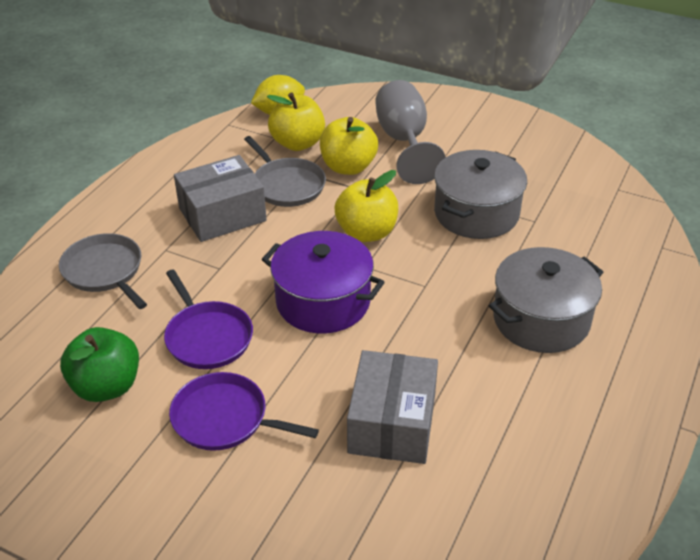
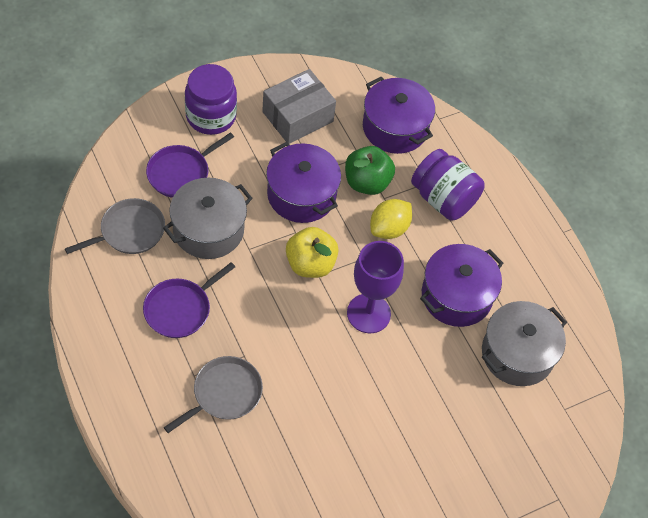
grey box: [174,155,267,242] [347,350,438,464] = 2 -> [262,69,336,144] = 1
grey goblet: [376,80,446,184] = 1 -> none = 0
purple goblet: none = 0 -> [347,241,404,333] = 1
purple jar: none = 0 -> [185,64,237,135] [411,149,485,221] = 2
purple pot: [262,231,385,333] = 1 -> [266,142,341,223] [363,77,435,154] [420,244,503,327] = 3
yellow apple: [267,93,325,151] [320,117,378,175] [335,170,398,242] = 3 -> [286,227,339,278] = 1

